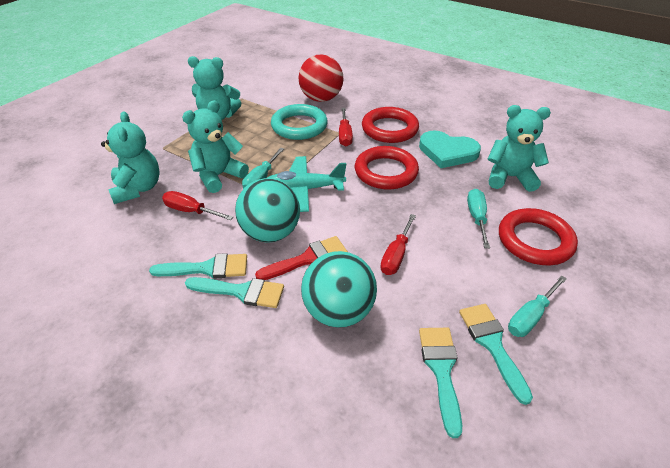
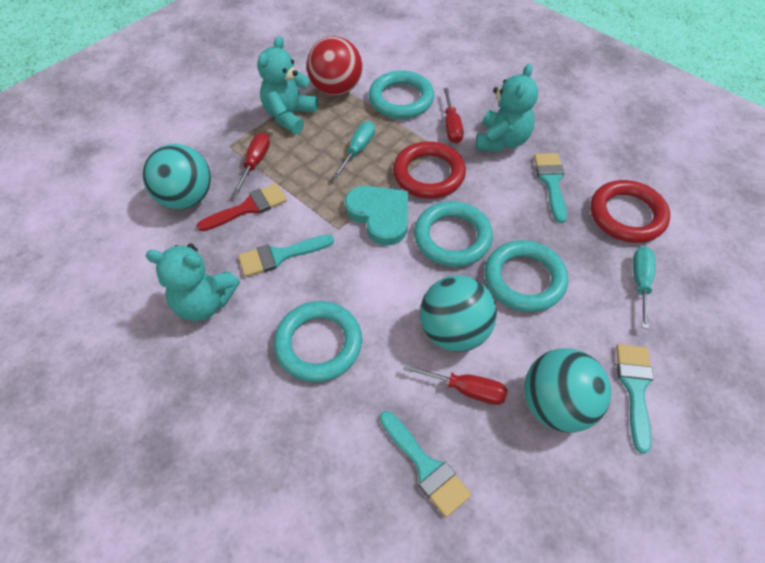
red ring: [355,146,419,190] [362,107,419,143] [499,208,578,266] = 3 -> [393,141,466,199] [590,180,670,243] = 2
turquoise ball: [235,178,300,243] [301,251,377,328] = 2 -> [143,144,211,209] [420,275,497,352] [524,348,611,433] = 3
turquoise plane: [267,156,346,212] = 1 -> none = 0
turquoise ring: [271,104,328,140] = 1 -> [274,301,362,382] [369,70,434,119] [414,201,493,267] [484,240,568,312] = 4
turquoise screwdriver: [242,148,284,189] [467,189,490,248] [508,275,567,337] = 3 -> [333,121,375,178] [633,246,655,329] = 2
turquoise teddy bear: [101,111,160,204] [182,100,249,193] [188,56,241,120] [488,105,551,192] = 4 -> [145,243,240,321] [257,36,318,134] [476,64,538,152] = 3

